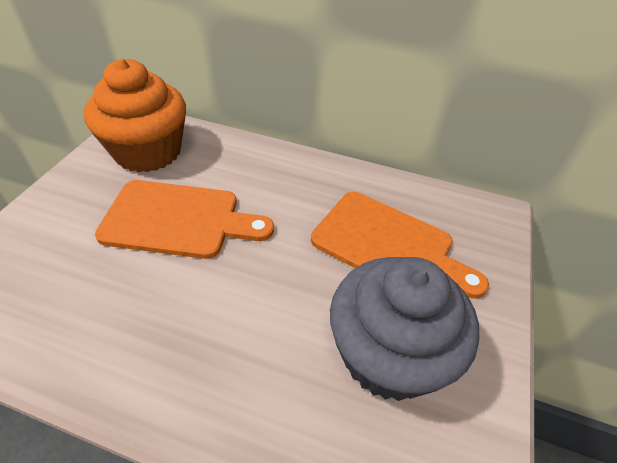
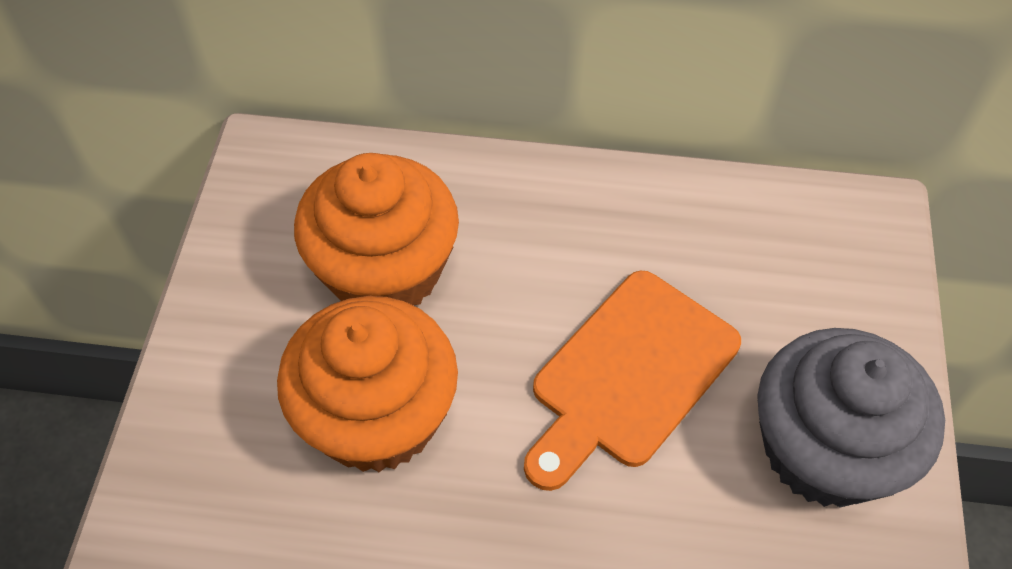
orange cupcake: [84,59,186,173] = 1 -> [277,296,458,472] [294,153,459,305] = 2
orange cutting board: [95,180,274,259] [311,192,489,299] = 2 -> [524,270,741,491] = 1

